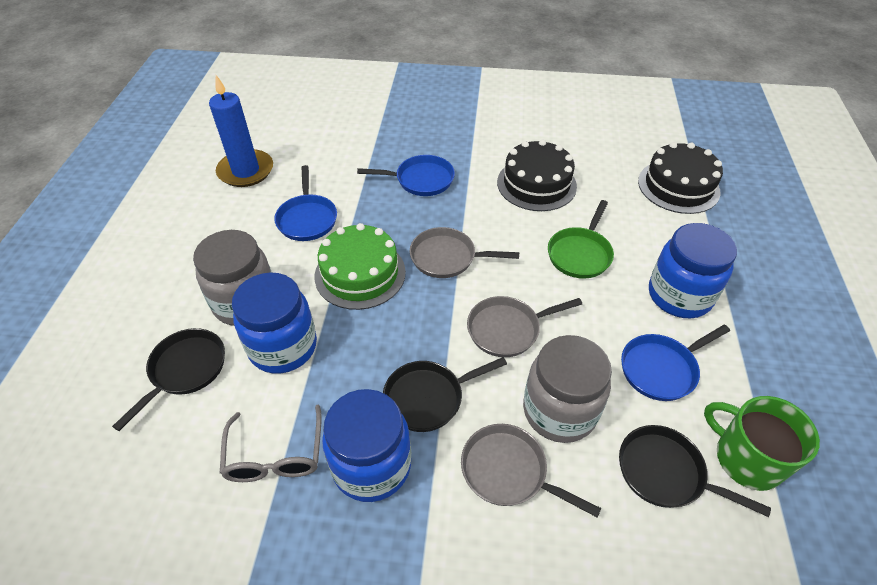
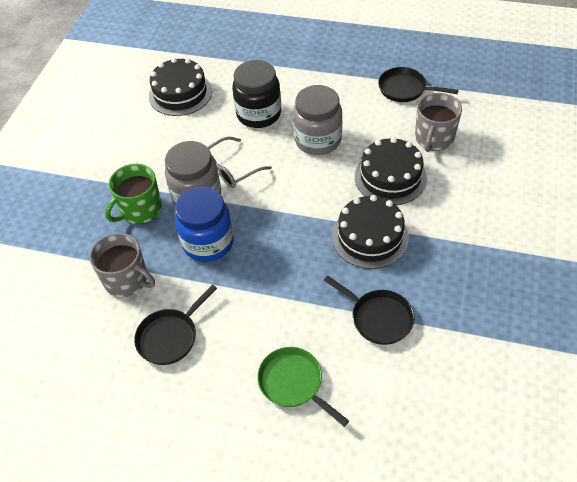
black cake: [497,140,577,211] [638,142,723,214] = 2 -> [149,58,212,116] [332,195,409,269] [355,137,427,205] = 3
black jar: none = 0 -> [232,60,281,128] = 1
blue candle: [209,75,273,187] = 1 -> none = 0
blue jar: [232,273,317,374] [322,389,411,502] [649,223,737,318] = 3 -> [175,186,234,262] = 1
blue pan: [274,165,337,241] [357,155,455,196] [621,325,730,401] = 3 -> none = 0
green cake: [315,223,406,310] = 1 -> none = 0
grey mug: none = 0 -> [89,233,155,297] [415,93,462,152] = 2
grey pan: [410,227,519,278] [461,424,601,518] [467,296,582,357] = 3 -> none = 0

